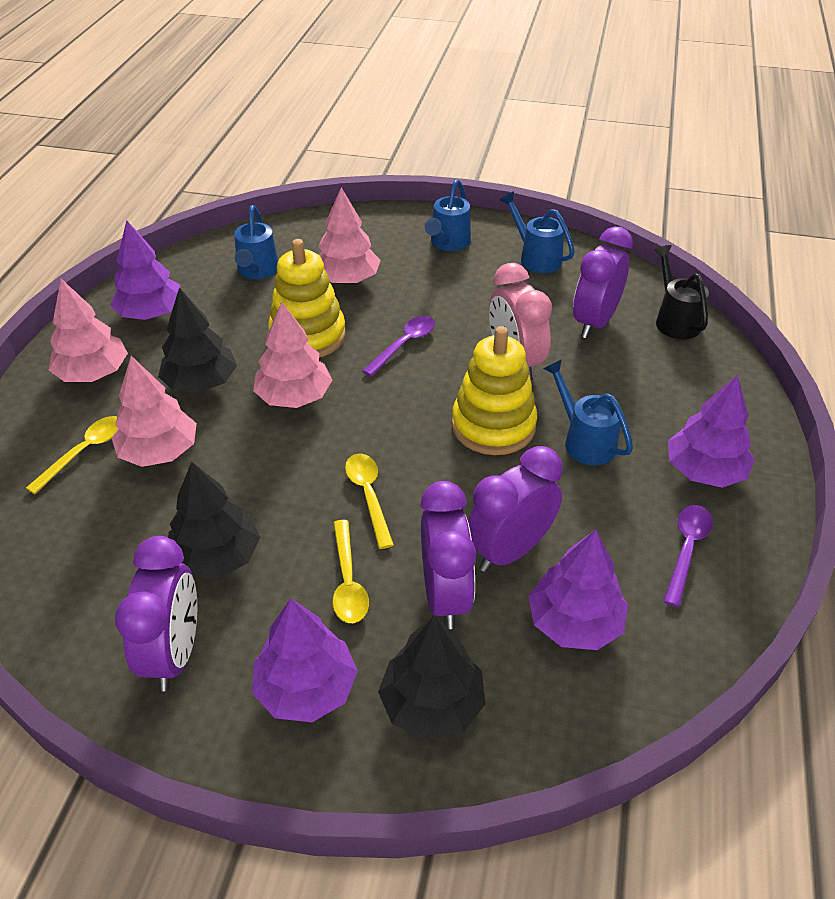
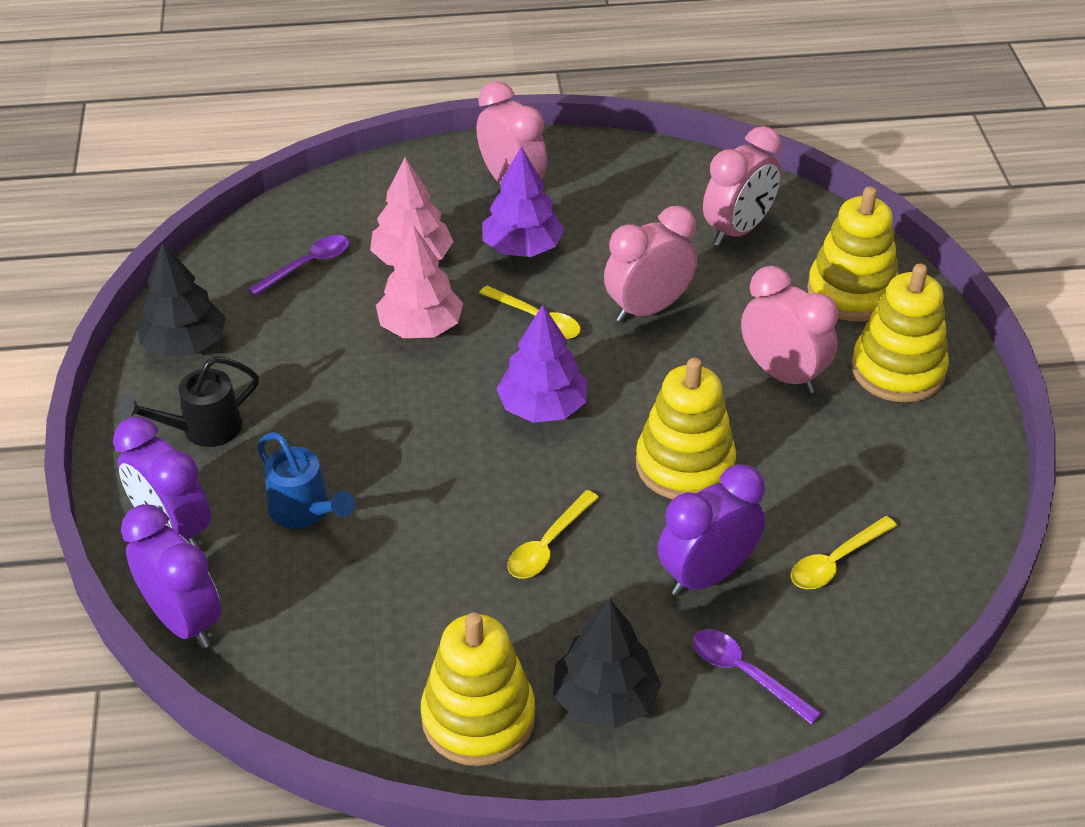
black tree: [158,288,237,393] [168,462,261,579] [378,615,485,740] = 3 -> [137,242,226,357] [553,599,661,729] = 2
blue watering can: [234,205,278,279] [424,179,471,251] [499,191,575,273] [543,359,633,465] = 4 -> [257,432,355,529] = 1
pink clock: [489,263,552,380] = 1 -> [477,81,547,185] [604,206,697,323] [703,126,782,246] [741,266,839,394] = 4
pink tree: [49,279,128,382] [112,356,197,467] [253,302,332,408] [318,188,381,284] = 4 -> [370,157,454,266] [376,225,463,338] = 2
purple clock: [115,536,197,691] [420,481,477,629] [468,446,563,572] [573,227,633,338] = 4 -> [113,417,211,550] [121,504,222,648] [658,464,765,596] = 3
purple tree: [110,220,181,320] [252,598,358,722] [528,529,628,650] [668,375,755,488] = 4 -> [482,146,564,257] [496,305,587,423] = 2
yellow stacking toy: [268,239,346,358] [452,326,537,455] = 2 -> [421,613,535,766] [636,358,736,499] [807,187,898,321] [851,264,949,403] = 4

